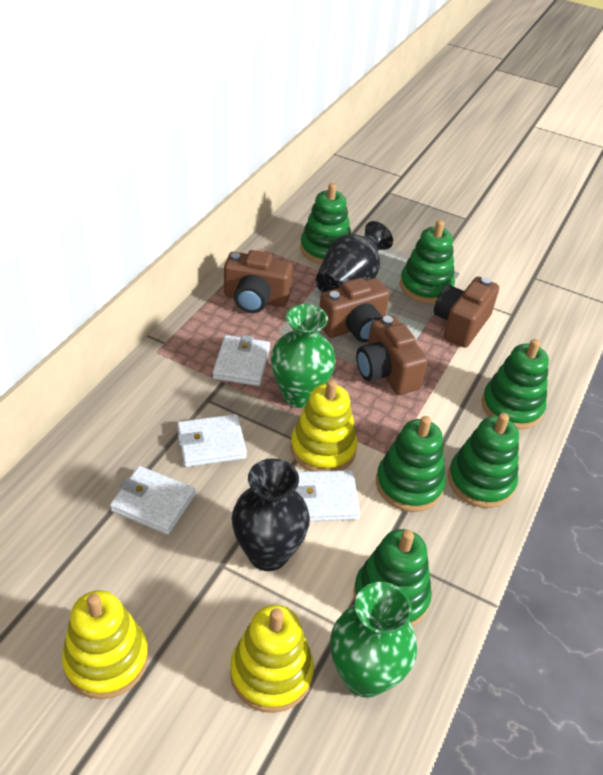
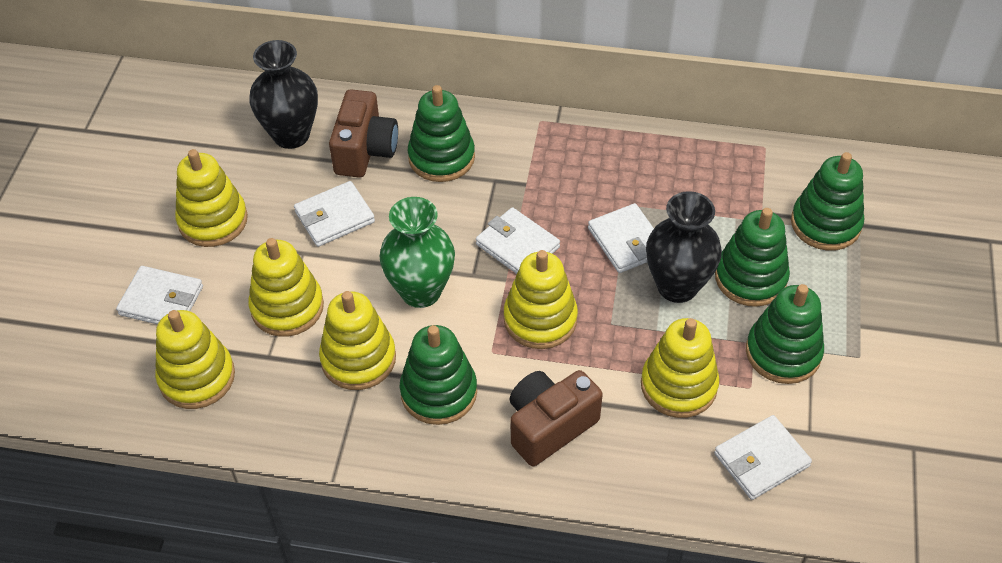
brown camera: [224,250,293,313] [319,278,390,342] [356,316,428,395] [434,277,499,348] = 4 -> [329,89,398,178] [510,370,603,467] = 2
green stacking toy: [300,183,351,264] [353,529,432,627] [376,416,446,512] [400,220,455,304] [448,413,519,508] [482,339,549,430] = 6 -> [400,325,477,425] [408,85,475,182] [715,208,790,307] [746,284,824,384] [791,152,864,251] = 5
green vase: [271,304,336,408] [330,582,417,698] = 2 -> [379,197,455,308] = 1
white wallet: [110,466,196,535] [177,414,247,467] [213,335,270,386] [295,470,360,521] = 4 -> [116,266,203,324] [294,181,375,247] [476,207,560,274] [588,203,654,273] [714,415,812,500] = 5
yellow stacking toy: [62,590,148,699] [230,605,314,713] [290,379,358,471] = 3 -> [155,310,235,409] [175,149,248,247] [248,238,324,337] [319,291,396,390] [504,250,578,349] [641,318,719,418] = 6

